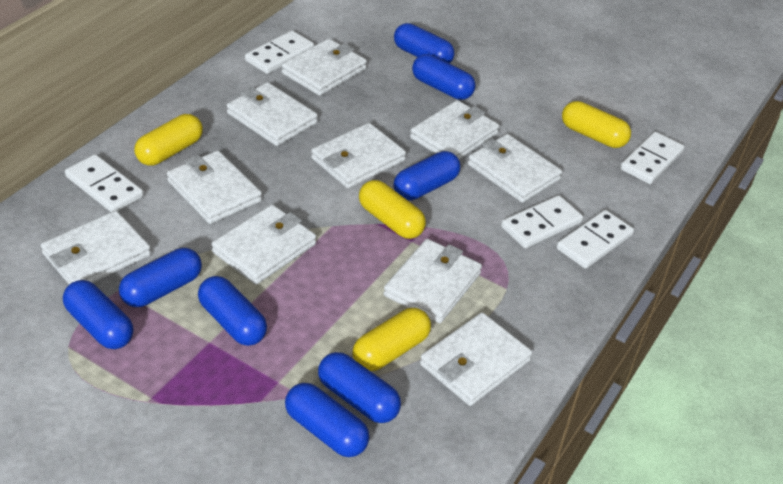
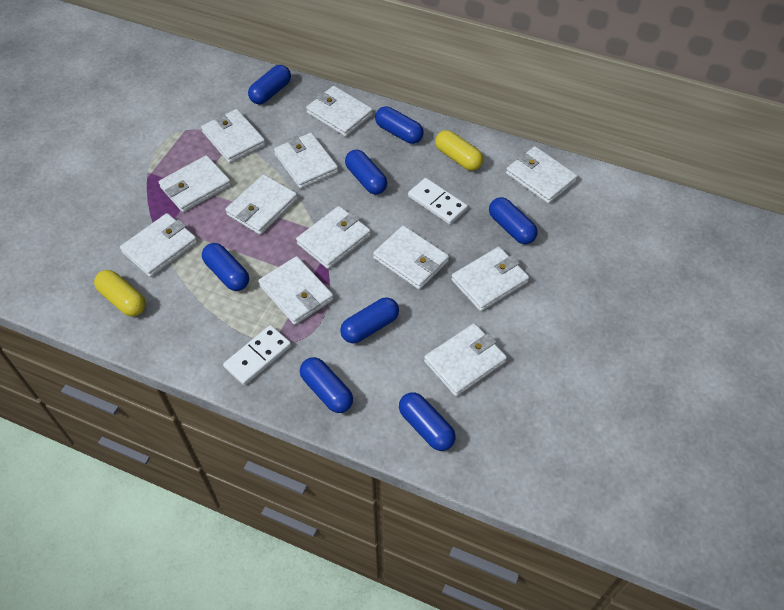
white domino: [65,154,143,212] [245,31,314,74] [501,195,583,248] [557,210,634,269] [620,132,684,184] = 5 -> [223,325,291,385] [408,178,468,224] = 2
white wallet: [41,211,151,284] [167,151,262,224] [211,205,316,285] [227,82,318,146] [281,39,367,96] [311,123,406,188] [383,239,482,323] [410,100,499,160] [420,312,532,406] [468,134,562,203] = 10 -> [120,213,197,277] [159,155,231,212] [201,109,266,163] [225,174,298,235] [258,256,334,325] [274,133,338,189] [296,206,371,269] [306,86,373,137] [373,225,449,290] [424,323,507,396] [451,247,529,311] [506,146,578,204] = 12
yellow capsule: [134,114,203,166] [353,308,431,371] [359,180,426,239] [562,101,631,148] = 4 -> [94,270,146,317] [435,130,483,171] = 2

